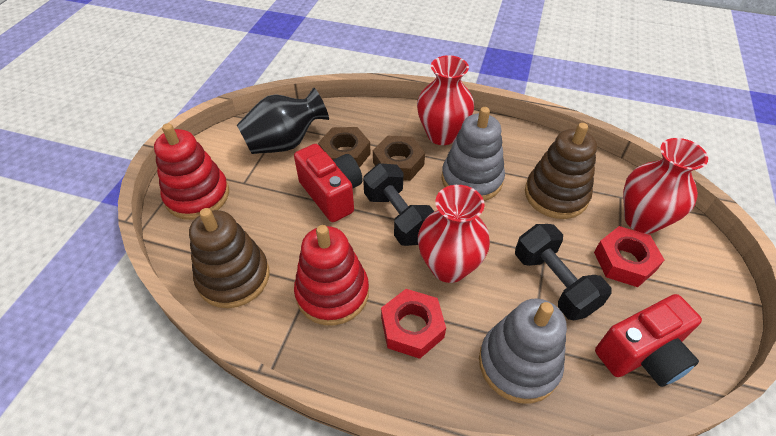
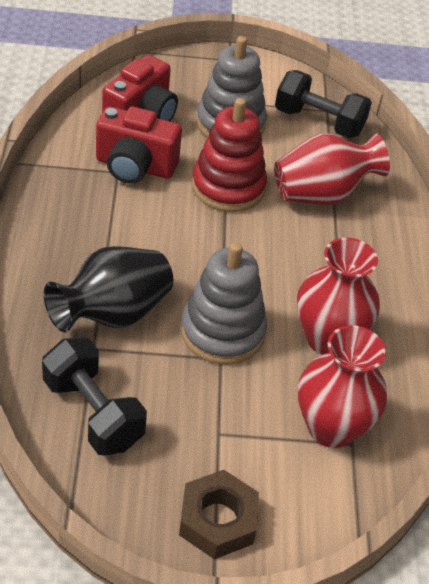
brown nut: [318,127,371,168] [373,135,425,181] = 2 -> [179,470,259,559] = 1
brown stacking toy: [189,208,269,308] [525,123,597,219] = 2 -> none = 0
red nut: [381,289,446,359] [594,226,664,287] = 2 -> none = 0
red stacking toy: [154,123,229,220] [294,225,369,325] = 2 -> [192,98,267,212] = 1

